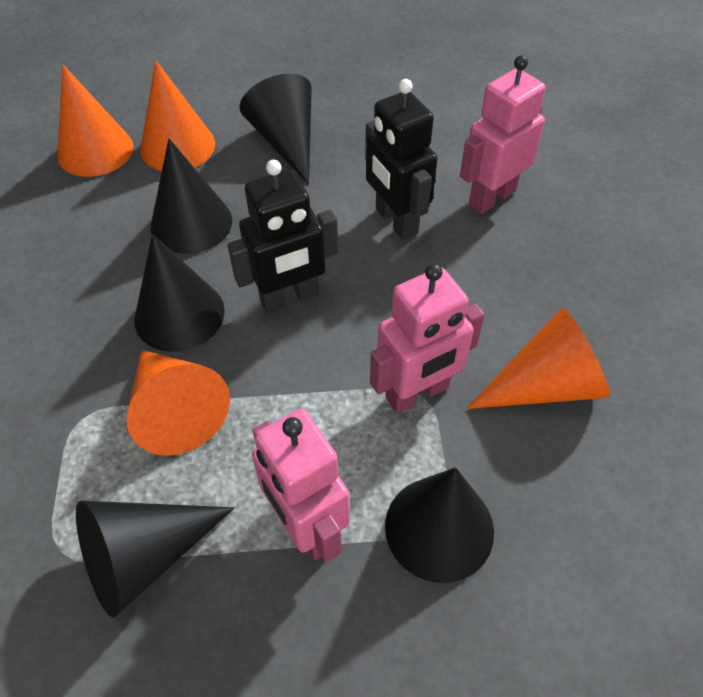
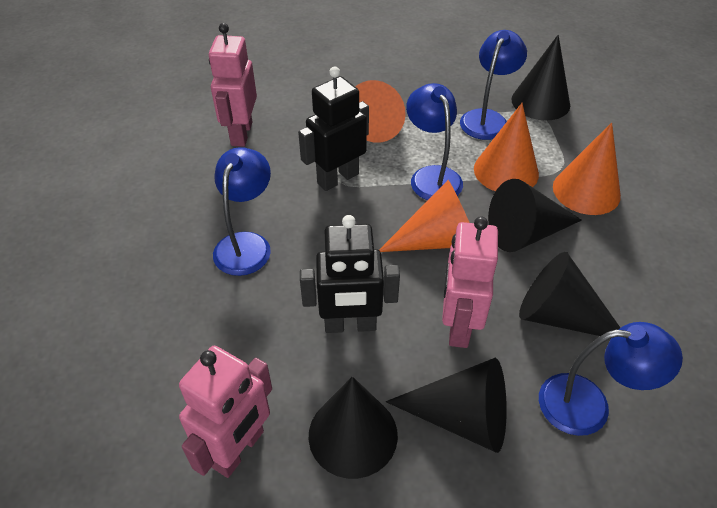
blue lamp: none = 0 -> [213,147,271,276] [406,83,463,200] [460,30,527,140] [539,322,683,436] = 4

